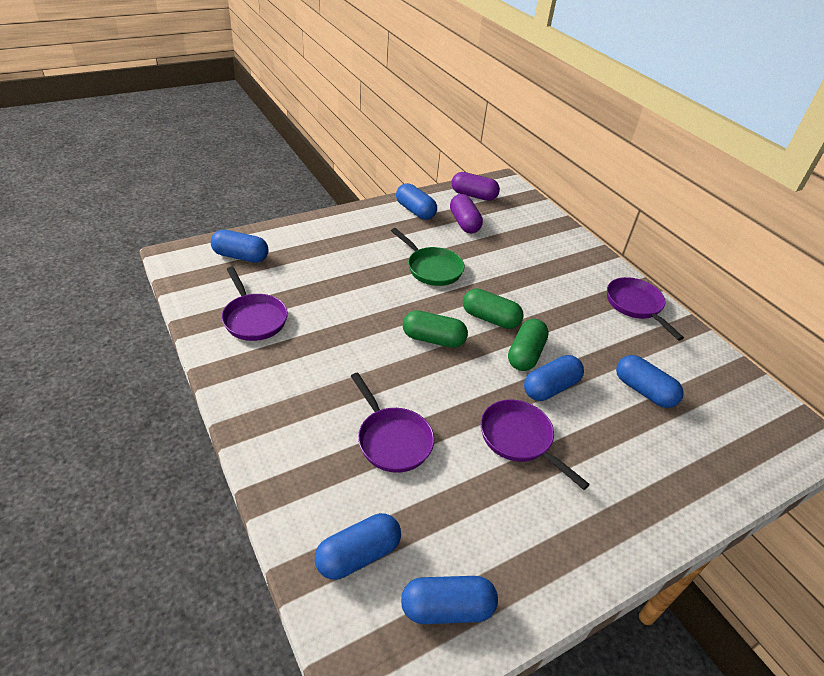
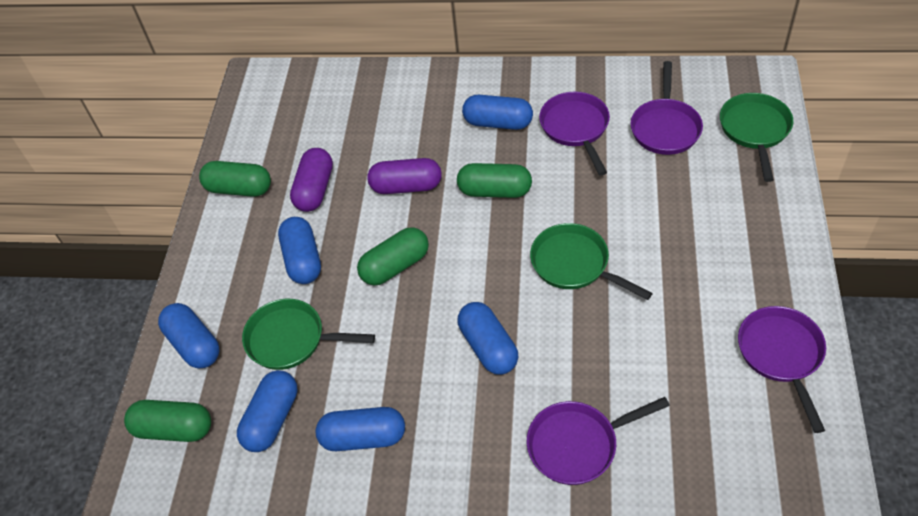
green capsule: [402,310,468,348] [463,288,524,329] [508,319,549,371] = 3 -> [124,400,211,442] [199,161,271,197] [357,227,429,285] [457,163,532,198] = 4
green pan: [391,228,465,286] = 1 -> [242,299,375,370] [530,223,653,300] [720,93,793,182] = 3

